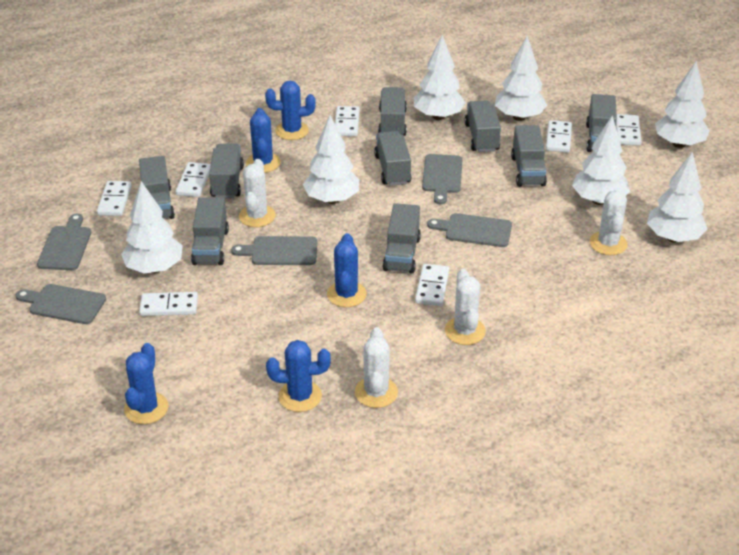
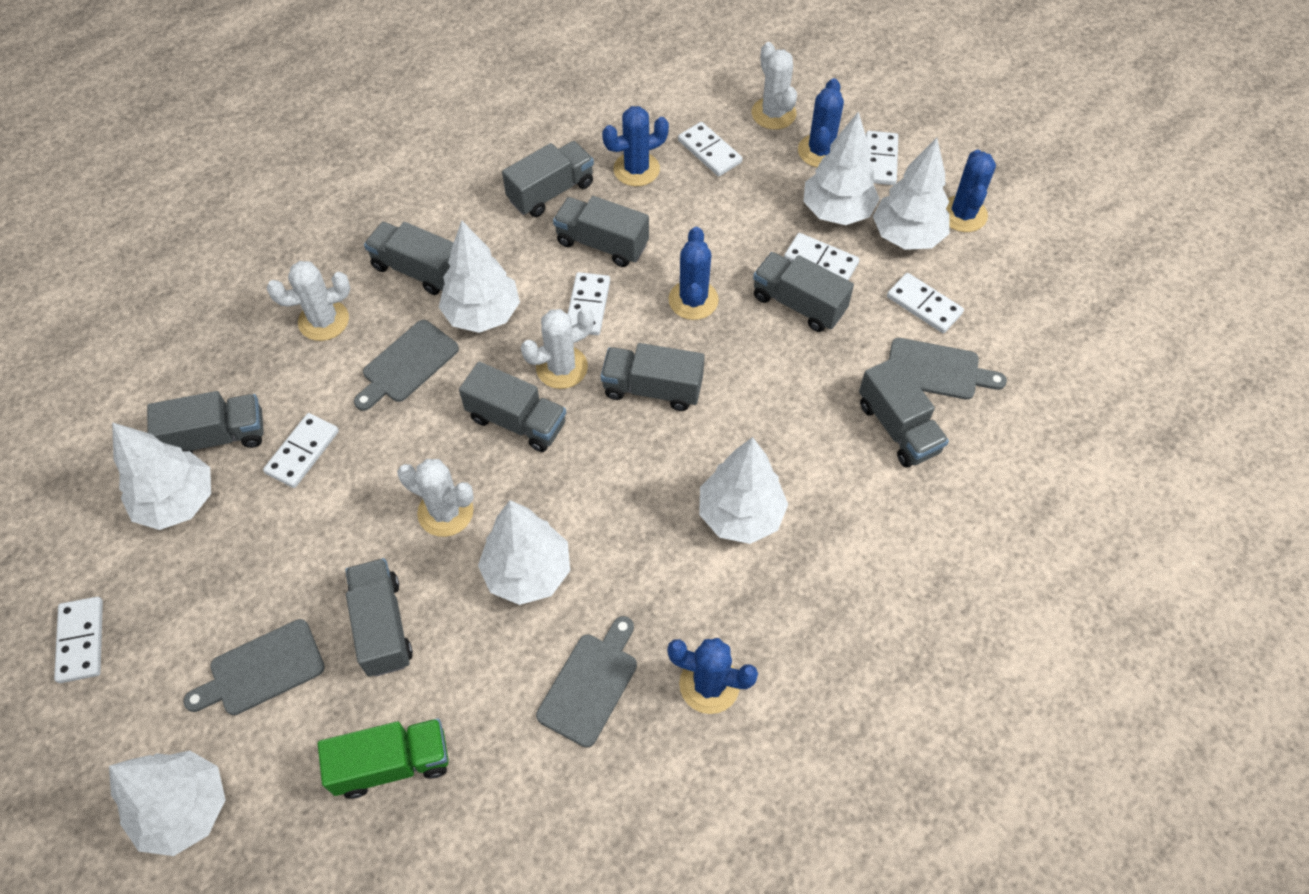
green truck: none = 0 -> [318,718,449,799] = 1
grey cutting board: [16,284,106,324] [37,213,91,270] [231,236,317,265] [422,154,463,204] [427,213,512,247] = 5 -> [183,619,325,715] [354,320,459,411] [536,616,637,747] [889,338,1007,400] = 4

